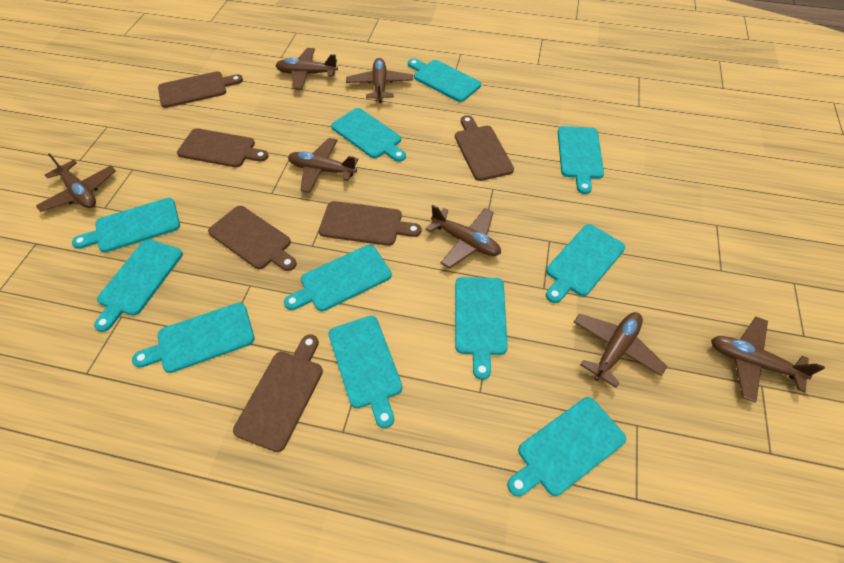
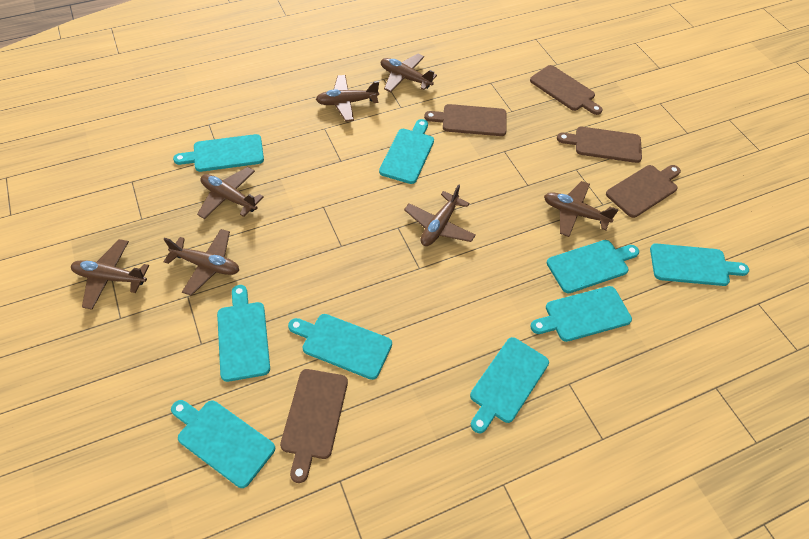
brown cutting board: [158,71,243,108] [177,128,269,167] [208,206,297,271] [233,334,323,452] [319,201,421,246] [455,115,514,181] = 6 -> [280,369,348,483] [424,104,507,136] [530,65,603,115] [557,127,642,163] [606,165,681,218] = 5
turquoise cutting board: [72,198,180,252] [94,239,183,332] [132,302,254,373] [284,245,392,311] [328,316,402,428] [331,108,406,162] [408,59,481,102] [455,277,508,380] [507,397,626,497] [546,224,625,303] [558,126,604,194] = 11 -> [171,400,275,488] [173,134,264,172] [217,285,270,382] [288,314,392,380] [379,119,434,184] [470,337,549,433] [530,286,632,342] [547,240,639,294] [650,243,749,286] = 9

